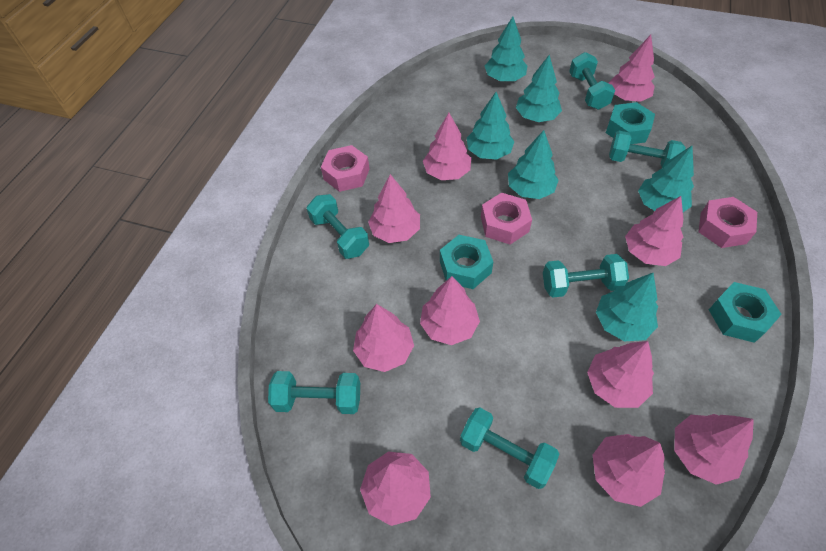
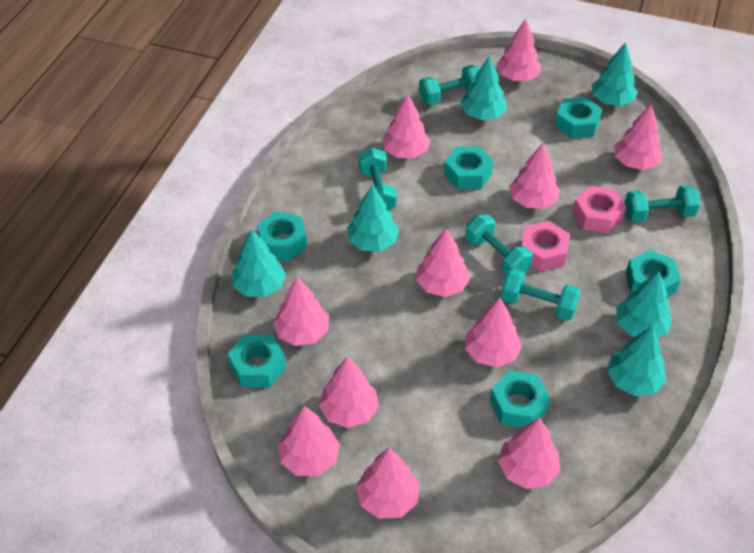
pink nut: [321,145,370,192] [481,193,532,244] [698,197,757,248] = 3 -> [521,221,570,271] [573,186,626,233] = 2
pink tree: [353,304,414,372] [360,452,431,526] [368,174,420,243] [420,276,480,345] [423,113,471,180] [587,341,654,408] [593,434,665,507] [609,35,655,102] [625,196,683,266] [674,414,754,485] = 10 -> [273,277,329,346] [278,406,340,476] [319,357,379,428] [356,448,420,519] [382,93,430,158] [416,228,470,297] [465,297,522,367] [497,19,541,81] [498,418,561,489] [509,143,560,209] [614,104,663,170] = 11
turquoise dumbbell: [268,371,360,414] [307,194,369,259] [460,407,559,489] [543,254,629,298] [569,52,615,110] [609,131,686,168] = 6 -> [358,148,397,211] [419,65,480,105] [465,215,533,274] [500,268,581,321] [624,185,701,223] = 5
turquoise nut: [440,235,493,289] [606,102,655,144] [709,282,782,343] = 3 -> [228,334,286,388] [257,211,307,261] [444,146,493,189] [490,370,550,428] [555,97,602,139] [626,250,681,298] = 6

